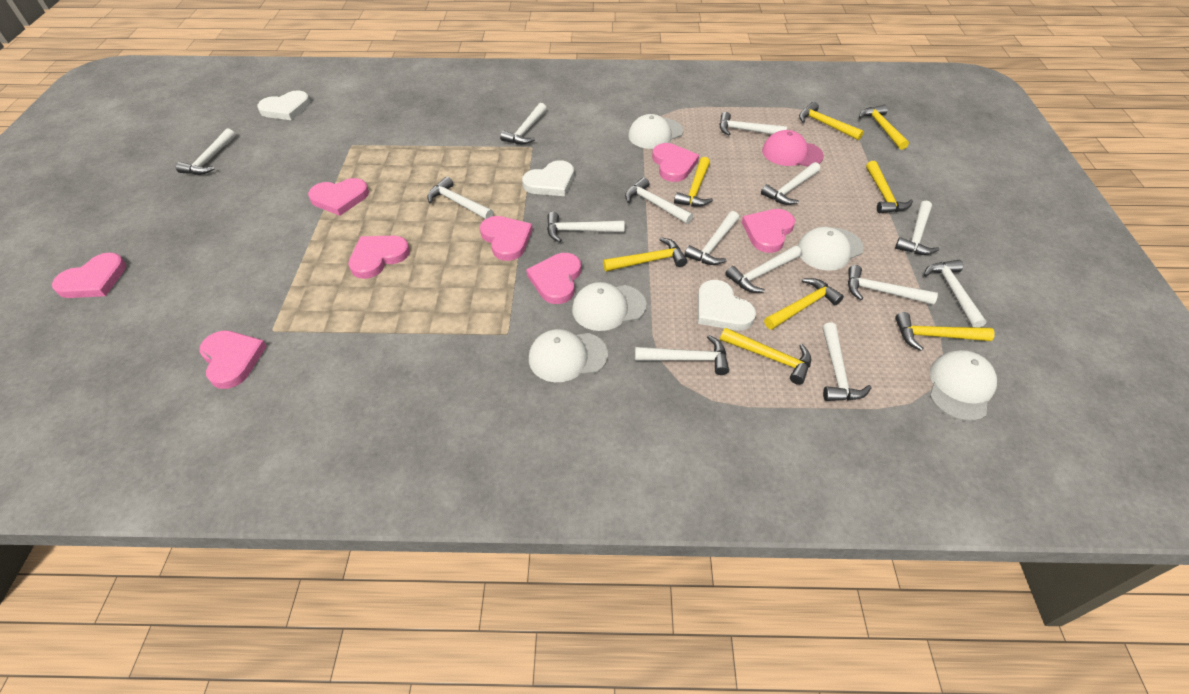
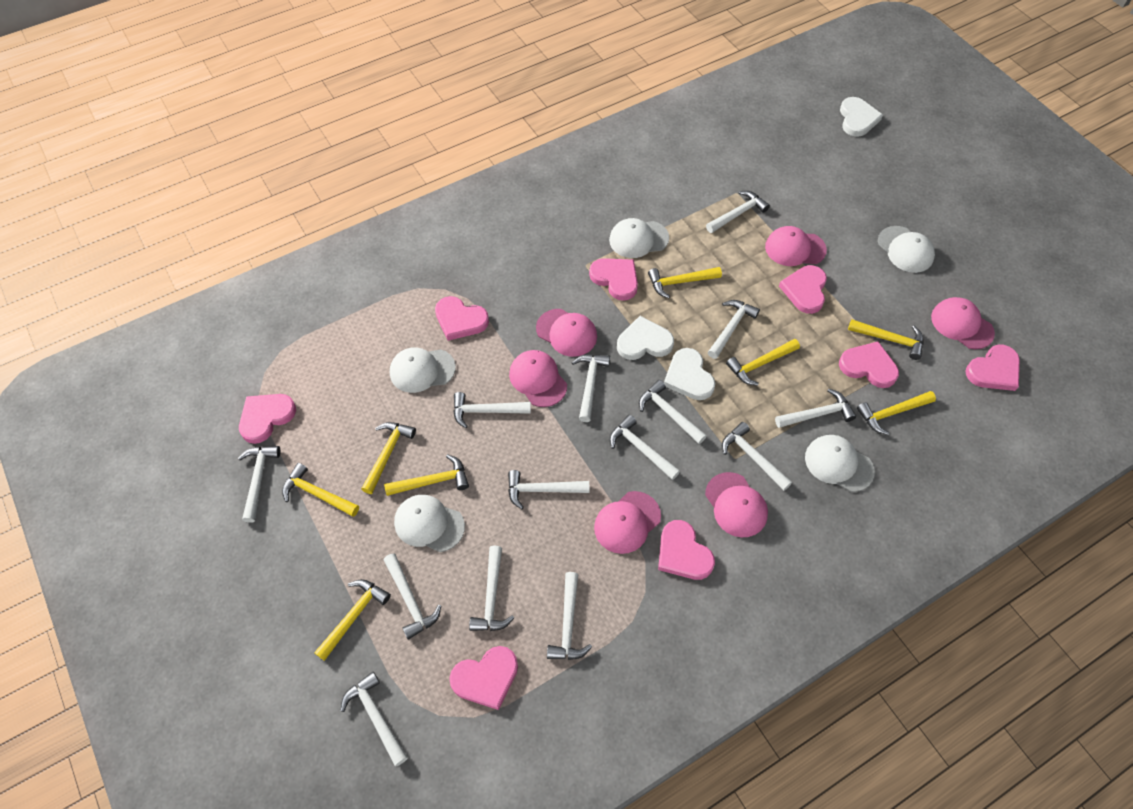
pink cap: [762,130,824,166] = 1 -> [509,350,567,407] [536,309,597,357] [594,491,661,554] [705,472,768,537] [765,226,827,266] [931,297,995,349] = 6

